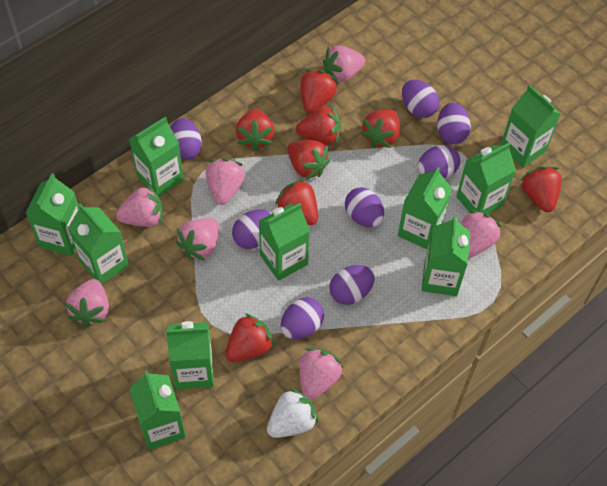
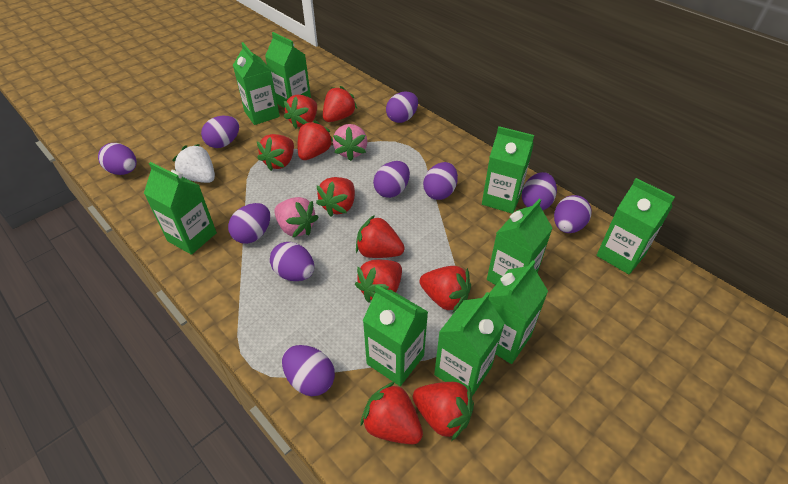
green carton: [26,173,79,256] [68,203,129,284] [129,117,184,197] [129,370,186,450] [166,321,214,390] [259,203,310,281] [398,167,452,249] [422,216,470,296] [456,143,516,214] [500,85,561,167] = 10 -> [144,162,217,255] [233,42,280,125] [265,32,311,108] [363,285,428,386] [434,292,505,396] [482,126,534,214] [487,199,553,285] [489,260,548,364] [597,178,675,274] = 9
pink strawberry: [65,279,109,327] [116,185,163,227] [176,218,219,261] [206,158,245,205] [299,348,343,400] [323,46,365,84] [461,210,502,258] = 7 -> [274,197,318,238] [333,124,367,161] = 2
purple egg: [170,118,202,160] [232,209,272,249] [281,297,324,339] [329,265,375,305] [345,187,384,227] [402,79,439,118] [418,145,460,179] [437,102,471,144] = 8 -> [98,143,137,175] [201,116,239,148] [228,203,270,244] [270,242,314,281] [282,345,335,396] [373,161,410,198] [386,92,418,123] [423,162,458,200] [522,172,557,210] [554,195,591,233] = 10
red strawberry: [225,313,274,362] [236,109,274,151] [275,179,318,225] [288,140,330,180] [296,105,341,145] [300,69,337,113] [360,109,400,148] [520,166,562,212] = 8 -> [257,134,294,171] [284,95,317,129] [298,120,333,160] [316,177,355,216] [323,86,357,122] [355,260,402,303] [356,215,405,258] [360,382,423,444] [413,382,474,441] [419,266,471,312] = 10

